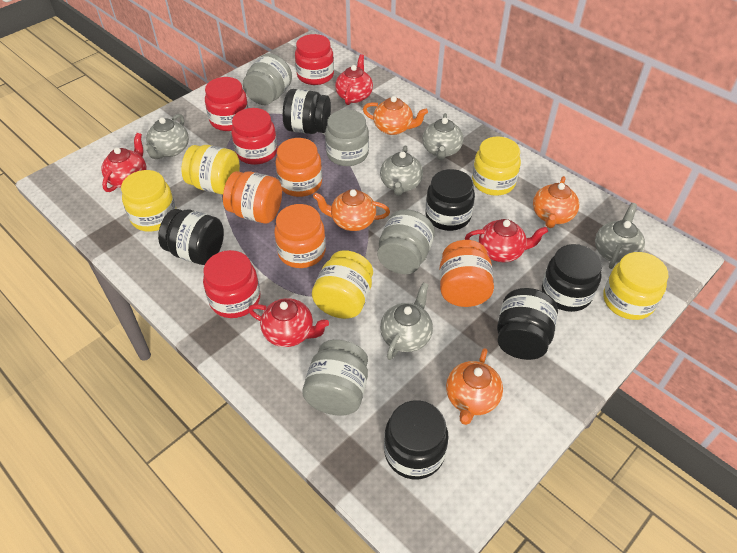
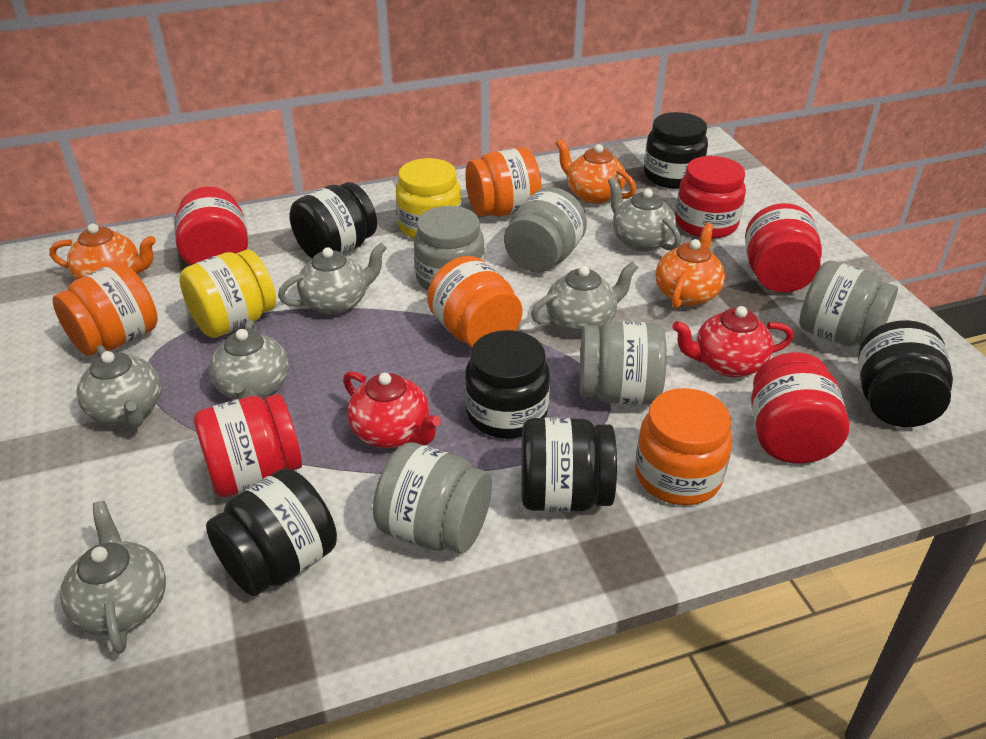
grey jar: [243,53,292,105] [302,340,368,416] [325,109,369,166] [377,209,435,274] = 4 -> [373,443,492,554] [414,206,485,291] [504,187,587,272] [580,321,667,405] [799,260,898,347] = 5
grey teapot: [143,114,189,159] [380,145,423,196] [380,282,433,360] [422,113,464,160] [595,203,645,269] = 5 -> [60,501,166,654] [76,345,161,428] [209,320,289,400] [278,243,387,315] [531,262,638,334] [608,177,681,252] = 6
orange teapot: [313,189,390,231] [363,96,428,135] [446,348,503,425] [533,176,579,228] = 4 -> [49,224,156,280] [556,139,636,204] [656,223,725,309] = 3
red jar: [203,250,260,318] [205,77,249,131] [231,108,278,165] [295,34,334,85] = 4 -> [175,187,248,266] [194,394,302,497] [675,156,746,239] [745,203,822,293] [751,352,849,464] = 5
red teapot: [102,133,146,192] [248,298,329,347] [335,54,373,105] [465,219,548,262] = 4 -> [343,371,441,448] [672,306,794,377] = 2
yellow jar: [121,170,176,232] [181,145,240,195] [312,250,373,319] [472,136,521,196] [603,252,668,320] = 5 -> [179,249,276,338] [396,158,462,239] = 2

